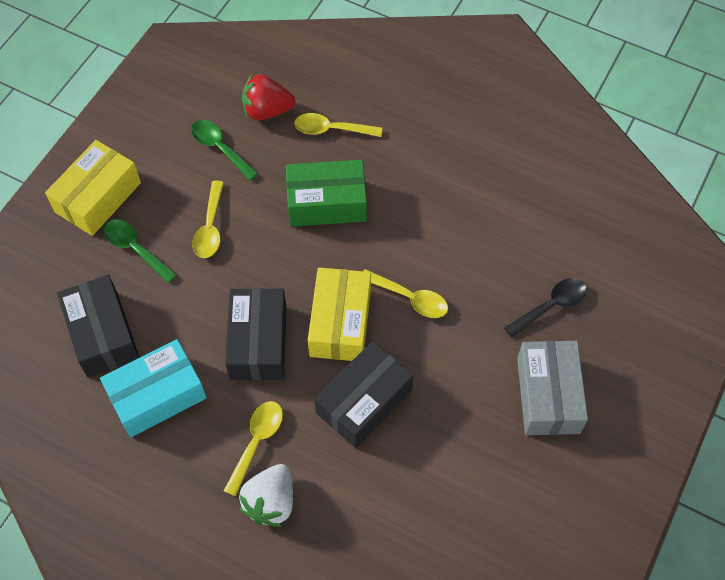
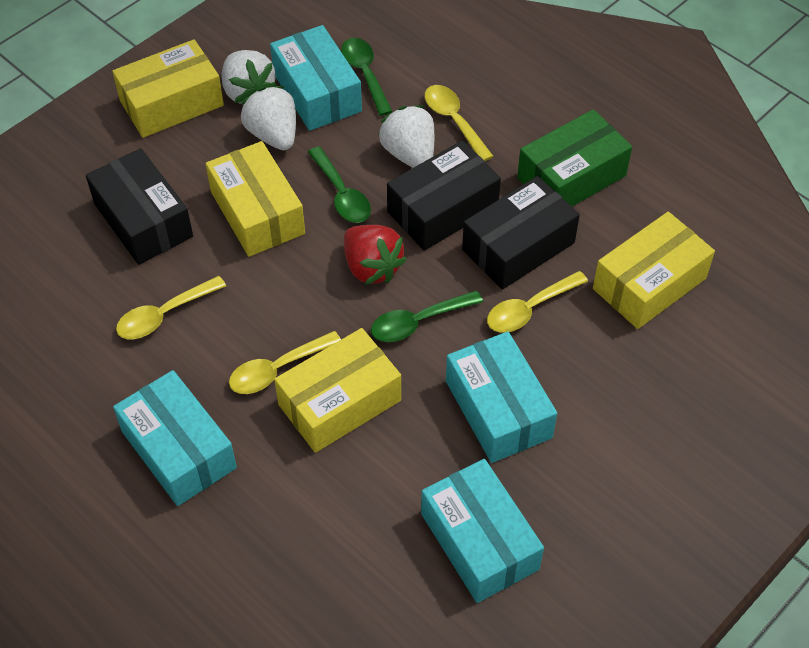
black spoon: [504,278,587,338] = 1 -> none = 0
green spoon: [104,219,177,283] [191,120,258,181] = 2 -> [308,146,371,223] [341,38,393,116] [371,290,483,342] = 3
grey box: [517,341,588,435] = 1 -> none = 0
turquoise box: [100,339,207,437] = 1 -> [113,370,237,506] [270,25,362,131] [421,459,544,603] [446,331,557,463] = 4
white strawberry: [239,464,293,527] = 1 -> [222,50,277,104] [241,86,296,150] [378,105,434,168] = 3
yellow box: [45,140,141,236] [308,267,371,361] = 2 -> [112,39,224,138] [206,141,305,257] [274,328,401,453] [593,212,715,329] = 4

